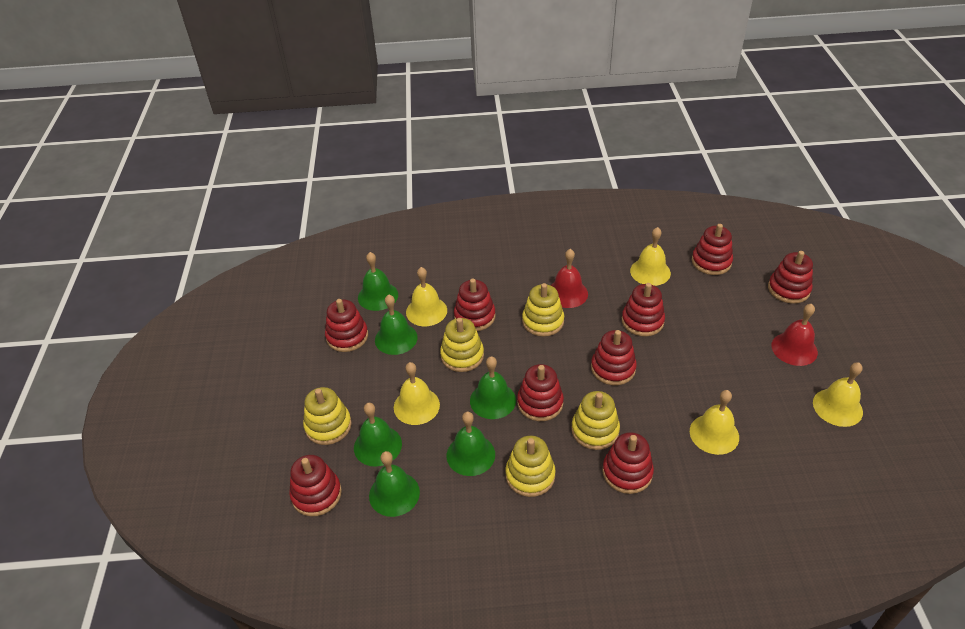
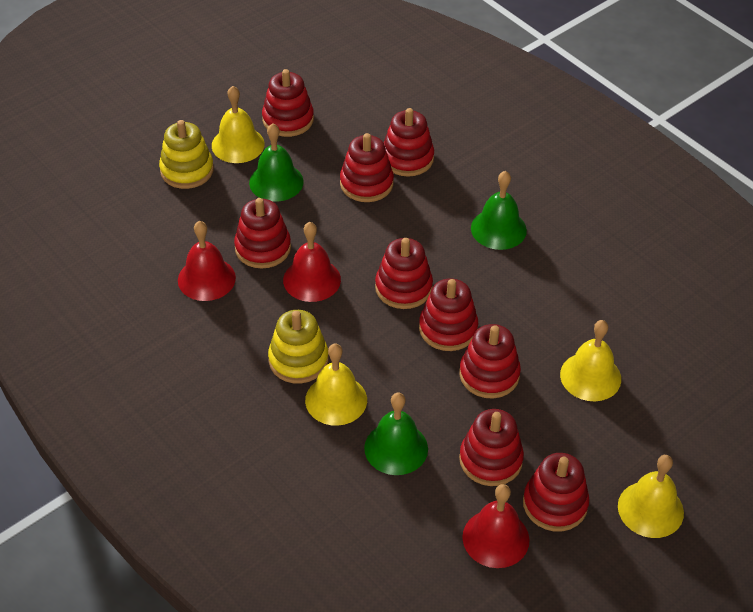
green bell: [354,403,402,467] [358,252,398,311] [369,451,420,517] [375,295,418,355] [447,412,495,476] [470,356,516,419] = 6 -> [249,123,304,202] [364,392,428,475] [471,171,527,250] = 3
red bell: [551,249,588,308] [771,304,818,366] = 2 -> [178,221,236,301] [283,222,341,302] [462,484,530,568] = 3
yellow bell: [394,362,440,425] [406,267,447,326] [630,227,671,286] [690,390,739,455] [813,362,863,427] = 5 -> [212,86,265,163] [305,343,367,426] [560,320,621,401] [618,455,684,538] = 4
yellow stacking toy: [303,387,352,445] [440,318,484,372] [505,436,556,497] [522,283,564,337] [571,391,620,450] = 5 -> [159,120,214,189] [268,310,329,383] = 2

